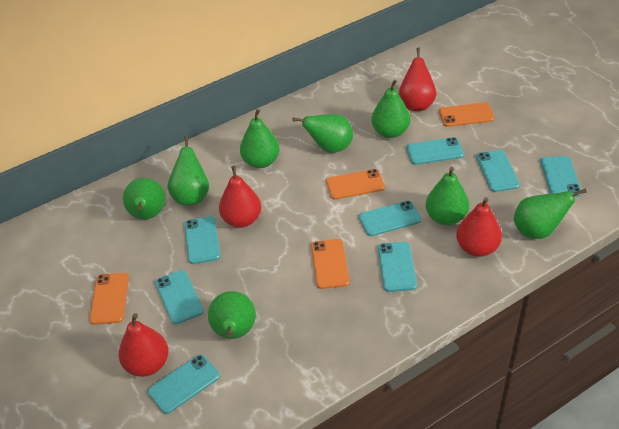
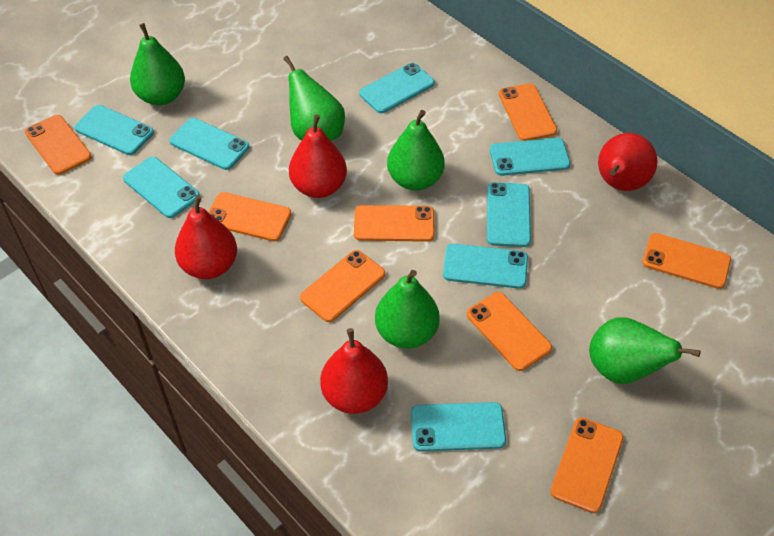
green pear: [123,178,165,219] [168,135,209,205] [208,291,256,339] [240,109,280,168] [293,114,353,153] [372,80,410,138] [426,167,469,225] [514,189,587,239] = 8 -> [130,23,185,105] [283,56,345,141] [375,270,440,349] [387,110,445,191] [589,317,701,384] = 5
orange phone: [90,273,129,325] [311,239,350,289] [326,169,385,200] [439,102,494,127] = 4 -> [25,115,92,175] [208,192,292,241] [300,250,385,322] [354,205,435,242] [467,292,552,371] [499,83,557,141] [550,417,624,513] [642,233,731,289] = 8

